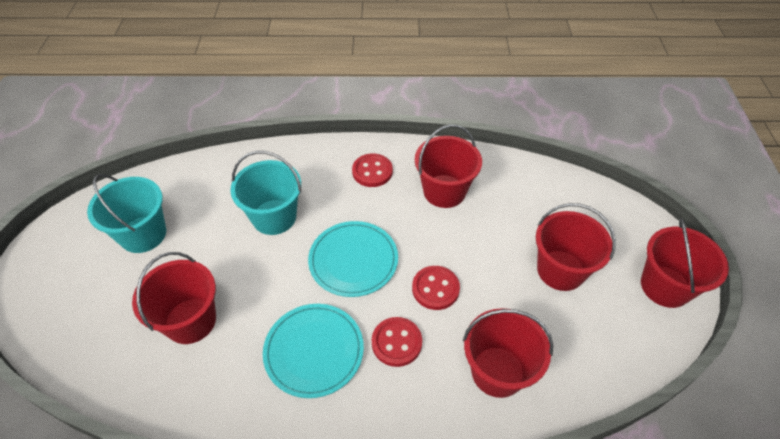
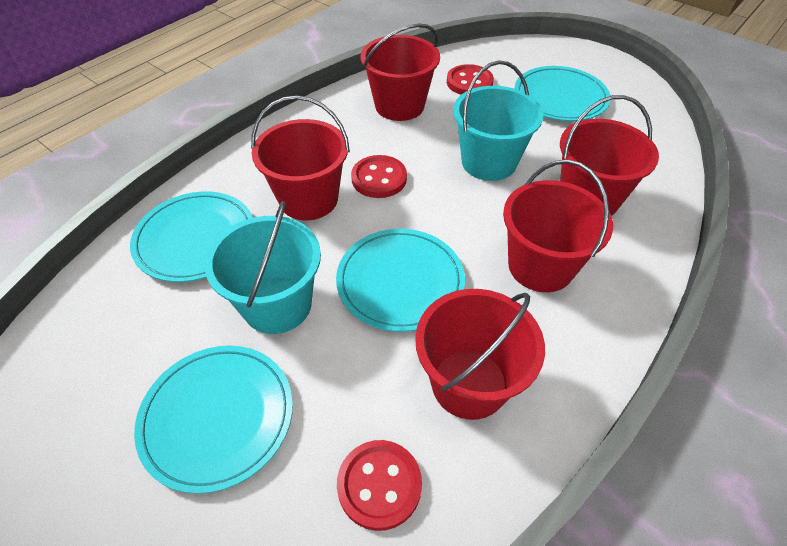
turquoise plate: [263,304,364,398] [308,221,398,297] = 2 -> [130,191,253,282] [134,345,293,494] [336,229,465,332] [515,66,610,121] = 4

